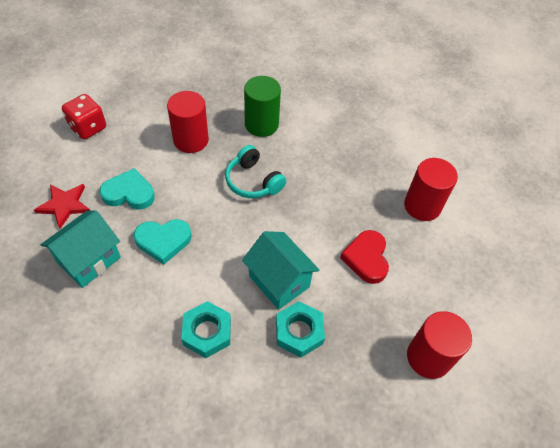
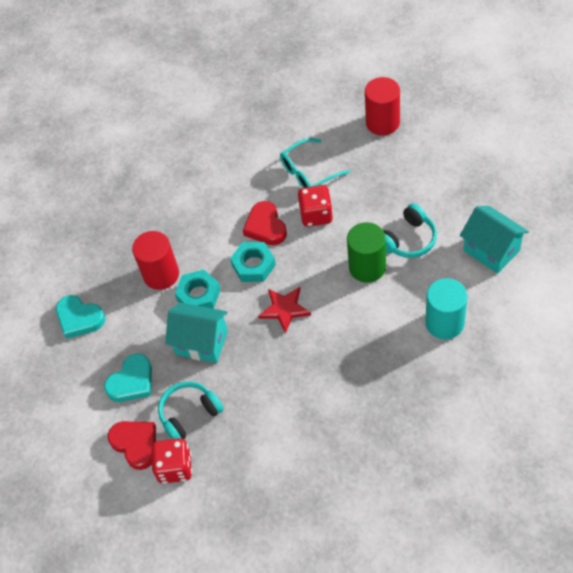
red cylinder: [167,91,209,153] [404,158,458,221] [407,311,472,379] = 3 -> [132,231,179,290] [365,77,400,136] = 2
red dice: [62,94,106,139] = 1 -> [151,438,192,484] [298,185,333,227] = 2
red heart: [340,230,389,284] = 1 -> [108,421,156,470] [243,201,287,245] = 2
turquoise cylinder: none = 0 -> [425,278,468,340] = 1
turquoise glasses: none = 0 -> [280,138,350,188] = 1
turquoise headphones: [225,145,286,198] = 1 -> [158,381,224,439] [384,203,437,258] = 2

